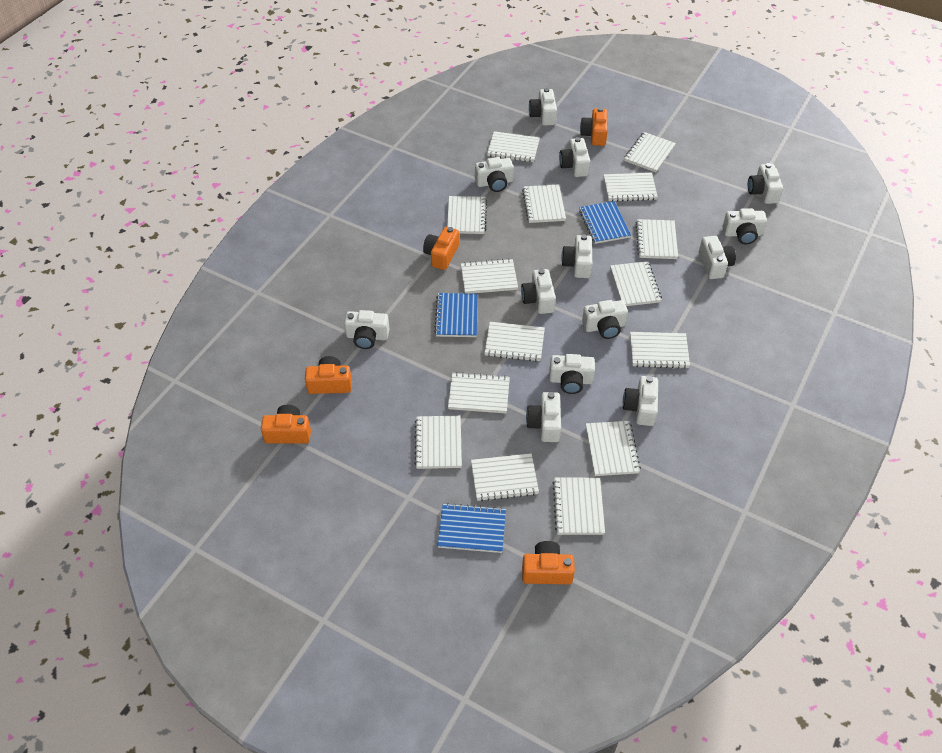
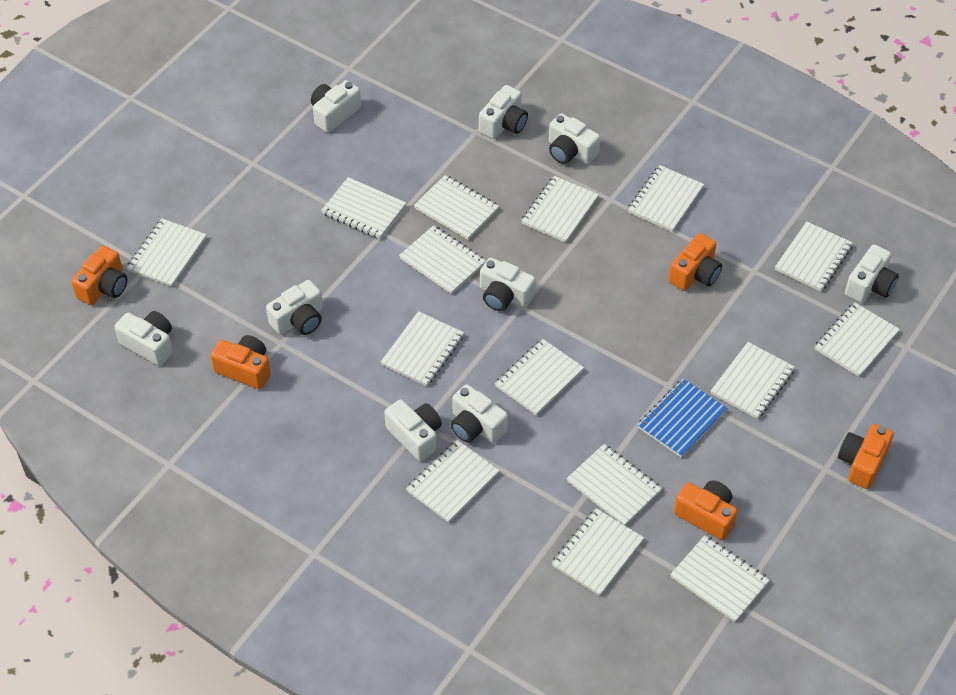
blue notebook: [434,293,478,337] [437,503,506,553] [579,201,631,244] = 3 -> [638,378,727,458] = 1
white camera: [344,310,389,349] [475,157,514,192] [521,269,556,314] [526,392,561,442] [529,88,557,126] [549,354,595,394] [559,137,590,177] [561,234,592,278] [582,300,628,339] [623,376,658,426] [699,236,736,279] [723,208,767,244] [748,163,783,204] = 13 -> [115,311,173,366] [266,280,323,335] [311,80,361,133] [384,399,442,461] [451,384,508,443] [479,85,528,139] [480,258,536,311] [549,113,600,164] [845,244,899,303] = 9

